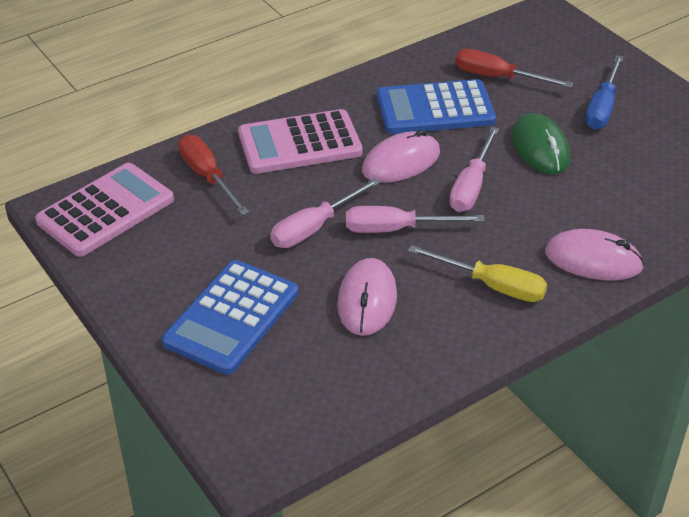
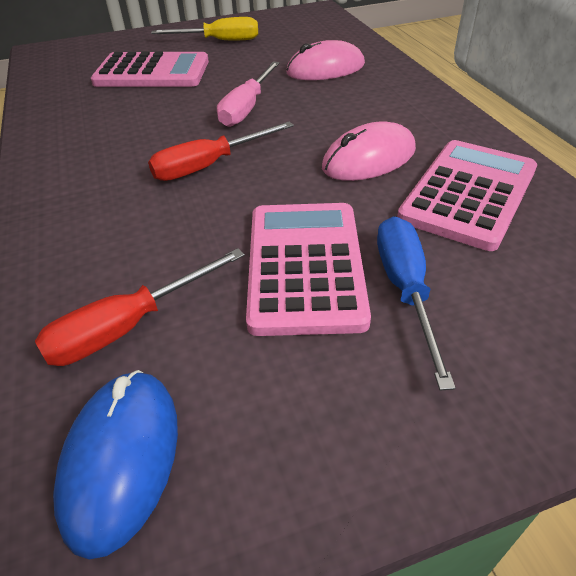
blue calculator: [162,260,298,375] [377,79,496,134] = 2 -> none = 0
blue mouse: none = 0 -> [53,370,178,559] = 1
green mouse: [512,113,570,174] = 1 -> none = 0
pink calculator: [35,163,174,257] [238,109,363,174] = 2 -> [91,51,209,87] [246,203,371,336] [397,140,537,251] = 3
pink mouse: [337,258,397,336] [362,129,440,183] [545,229,644,281] = 3 -> [286,40,365,80] [322,121,416,181] = 2
pink screwdriver: [270,178,381,248] [346,206,485,233] [449,127,499,212] = 3 -> [217,62,280,127] = 1

